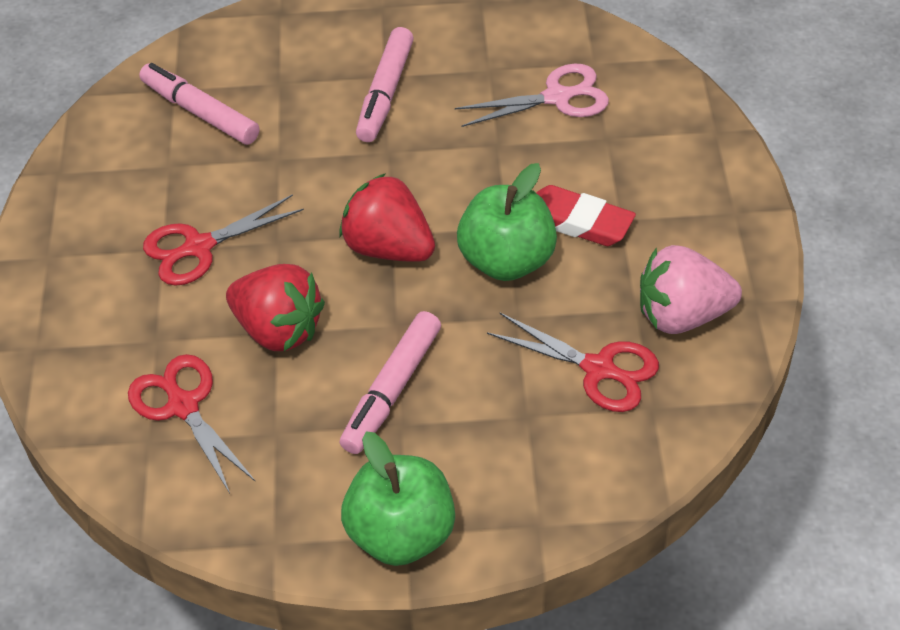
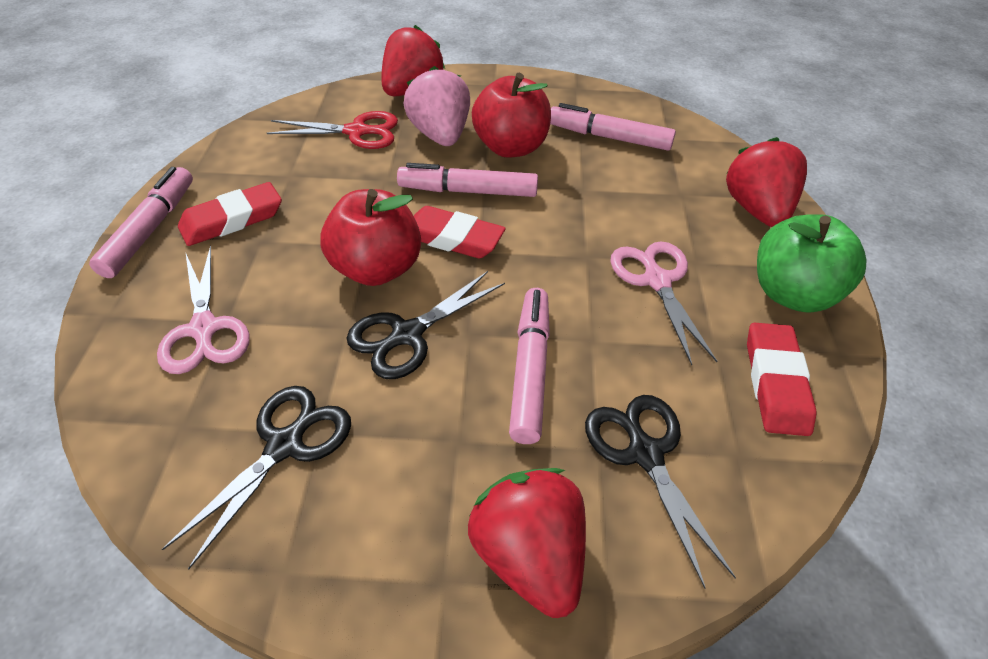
black scissors: none = 0 -> [162,386,351,570] [346,271,505,379] [585,395,736,589] = 3
green apple: [341,431,455,566] [457,163,557,281] = 2 -> [757,214,866,313] = 1
pink marker: [139,63,259,145] [340,311,441,454] [356,27,414,142] = 3 -> [89,167,193,278] [397,163,538,197] [509,288,550,444] [550,103,676,151] = 4
pink scissors: [455,64,609,127] = 1 -> [157,245,250,374] [610,241,718,365] = 2
red apple: none = 0 -> [320,189,421,286] [472,73,551,158] = 2
red eraser: [537,185,636,246] = 1 -> [178,182,282,246] [414,206,506,258] [747,322,817,436] = 3
red scissors: [128,354,256,493] [143,194,304,286] [487,312,659,412] = 3 -> [267,111,398,149] = 1
red strawberry: [226,264,325,351] [339,173,435,262] = 2 -> [381,25,445,97] [468,468,586,618] [726,137,807,227] = 3

